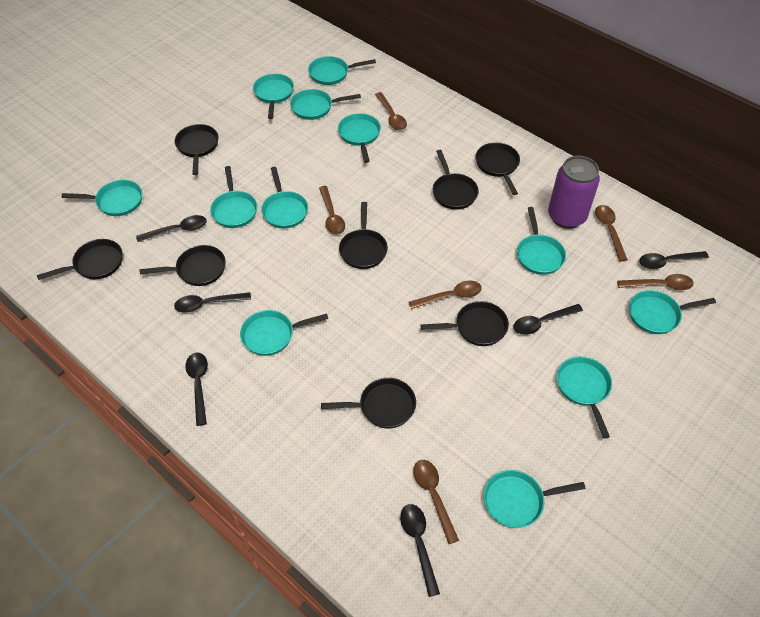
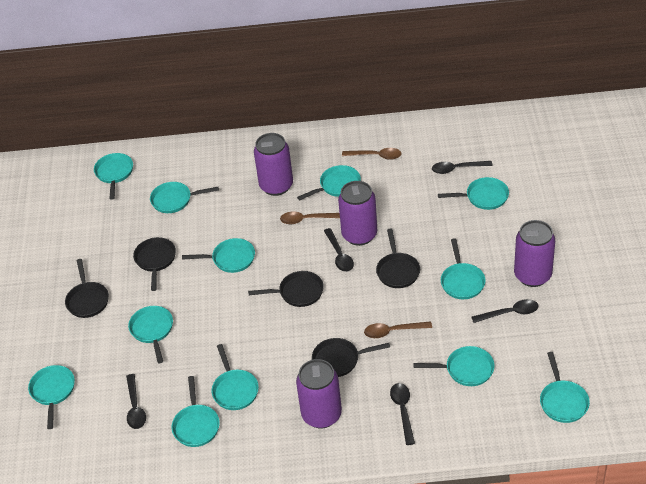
black pan: [37,239,123,280] [140,245,226,286] [175,124,219,175] [321,378,416,428] [339,202,388,269] [420,301,509,346] [433,150,479,210] [475,142,520,195] = 8 -> [65,259,109,318] [133,237,176,291] [248,271,324,307] [312,338,390,377] [376,229,420,288] = 5
black spoon: [136,215,207,242] [174,292,251,313] [185,353,208,426] [400,504,440,597] [513,304,583,335] [639,251,709,269] = 6 -> [126,374,146,429] [324,228,354,272] [390,383,415,445] [432,161,493,174] [472,299,539,323] = 5
brown spoon: [319,186,345,235] [375,92,407,130] [409,280,482,309] [413,460,459,544] [595,205,627,261] [617,274,694,290] = 6 -> [280,212,340,224] [342,148,402,160] [364,321,432,338] = 3
purple can: [548,156,600,229] = 1 -> [254,133,293,196] [296,359,342,428] [338,181,377,246] [514,220,555,287] = 4

